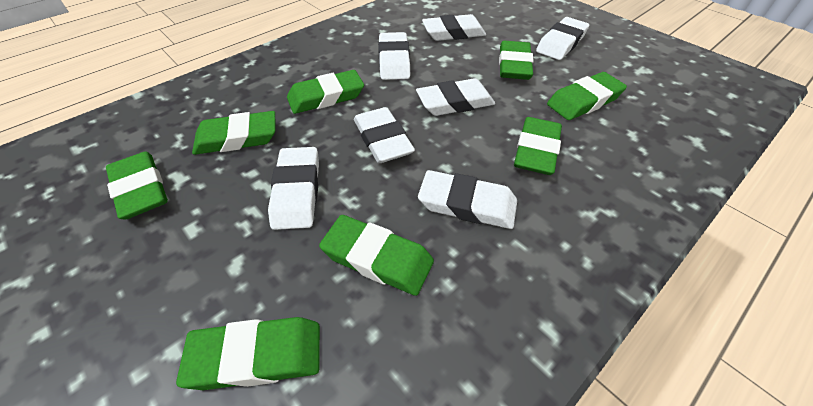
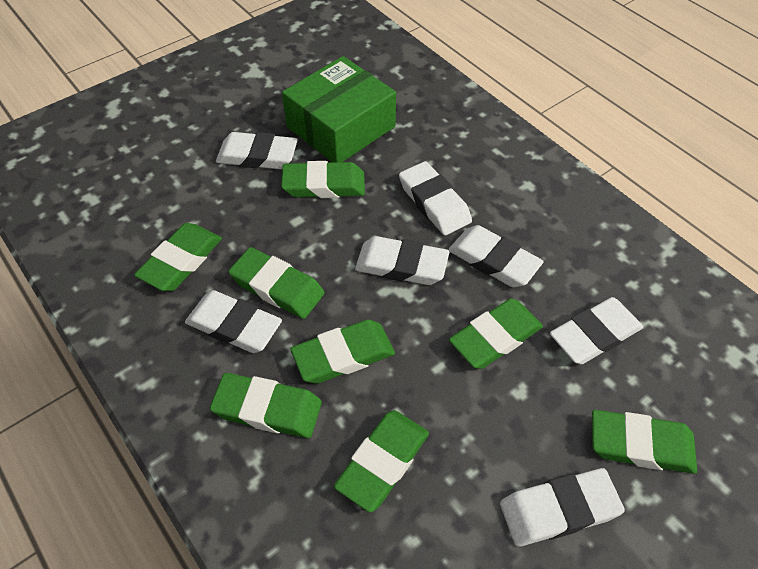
green box: none = 0 -> [282,56,396,162] = 1

